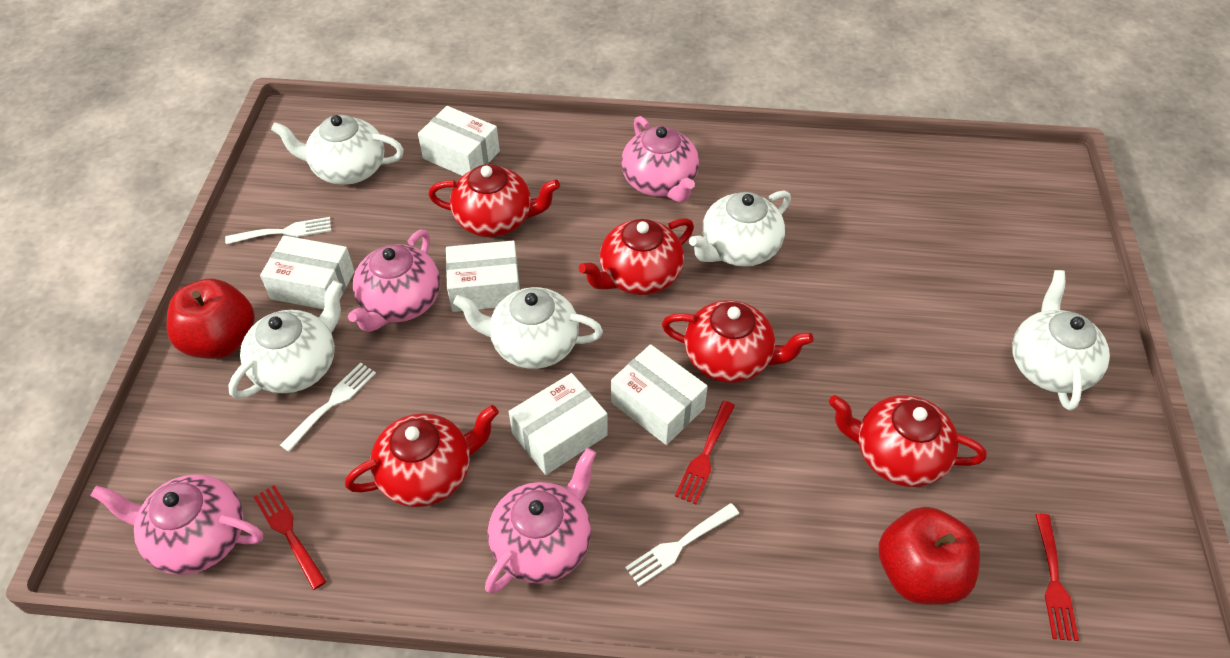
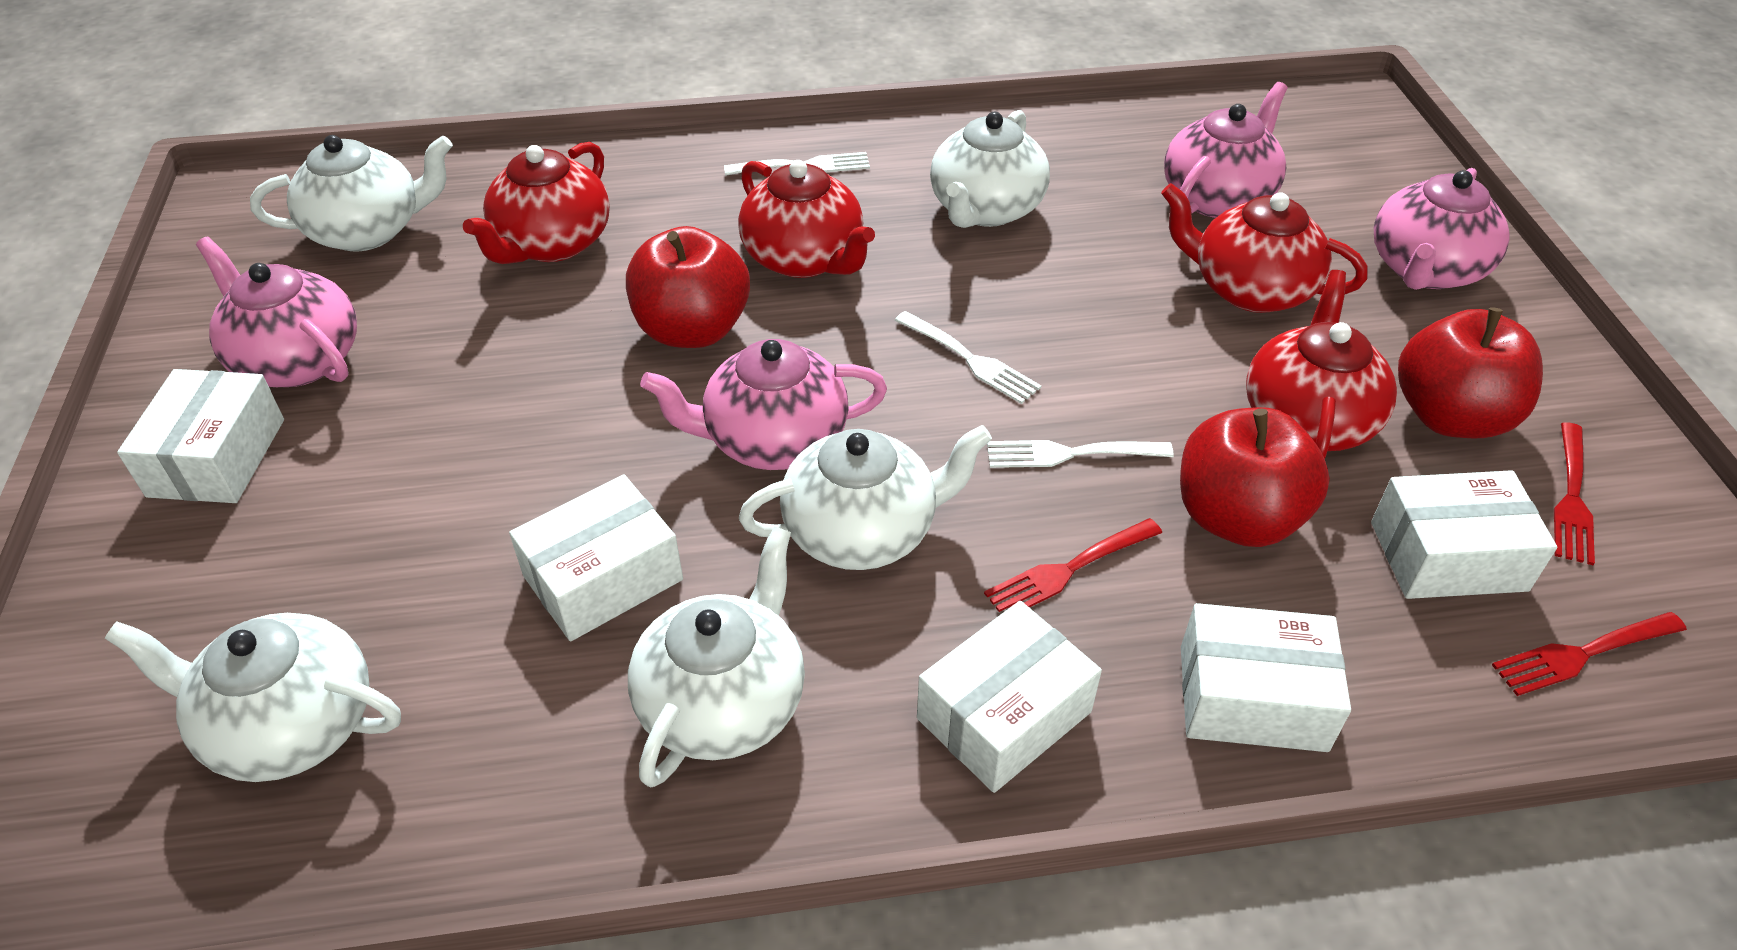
red apple: [166,279,255,359] [879,507,980,605] = 2 -> [626,226,750,348] [1180,407,1330,547] [1398,308,1543,438] = 3
red teapot: [345,405,499,507] [428,164,560,237] [579,218,694,295] [662,300,814,383] [828,395,987,487] = 5 -> [463,142,610,264] [738,160,875,278] [1161,183,1368,313] [1246,270,1397,459] = 4

